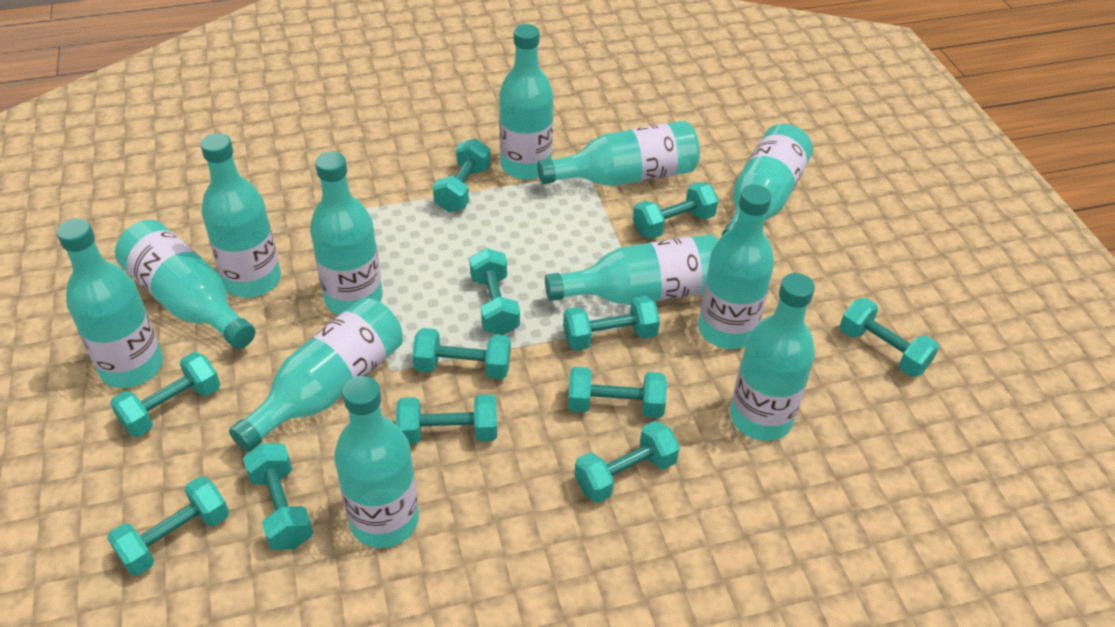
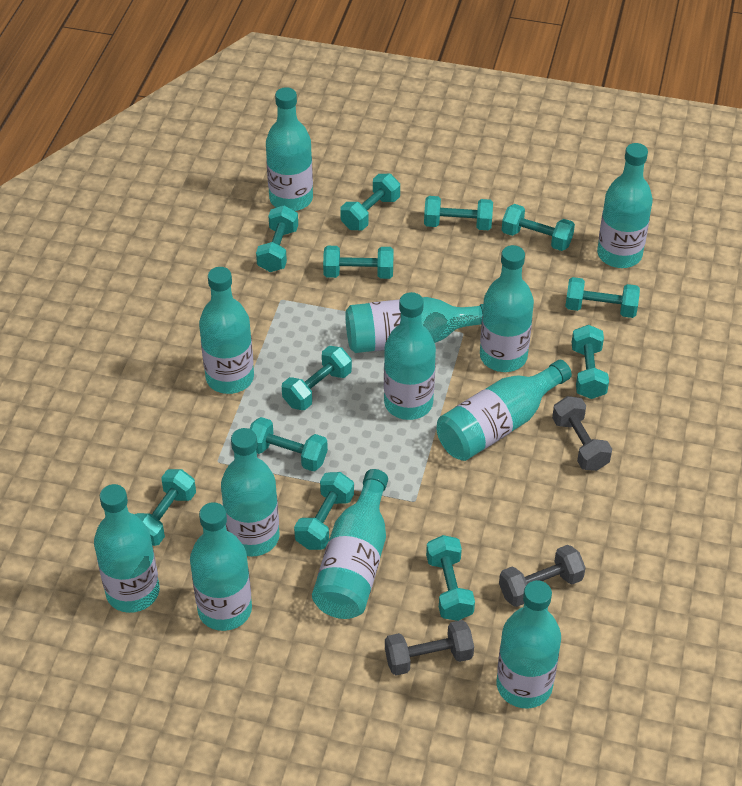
grey dumbbell: none = 0 -> [385,620,474,675] [499,545,586,607] [552,396,612,471] = 3

